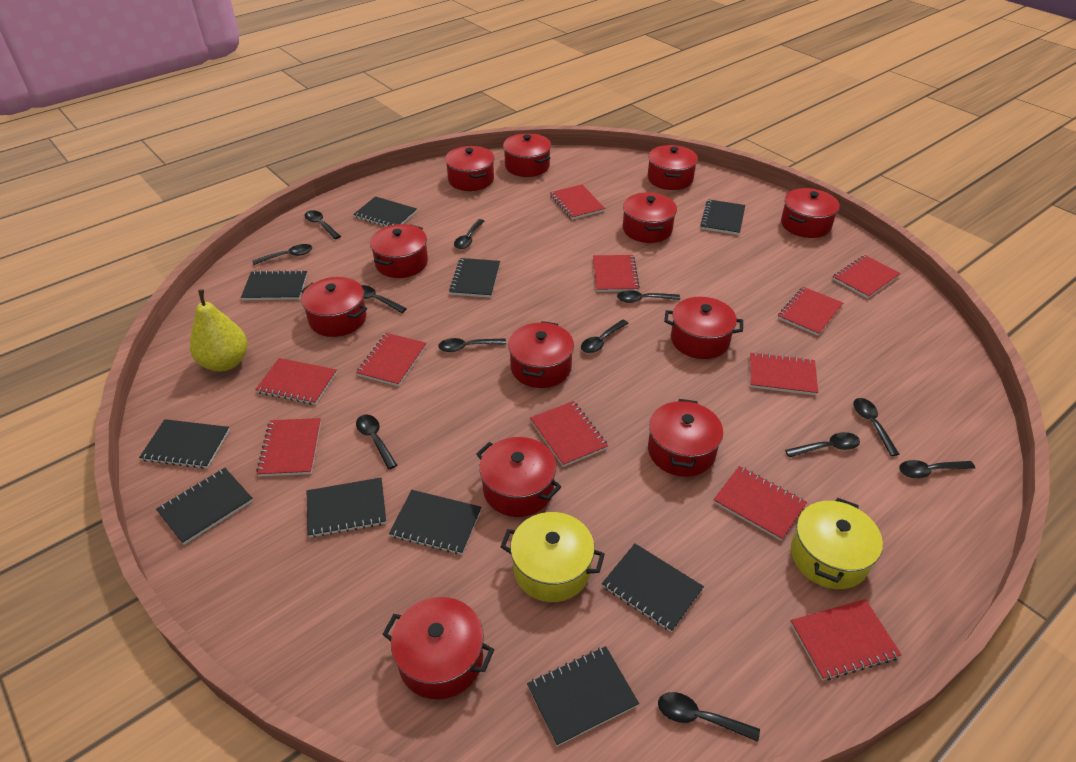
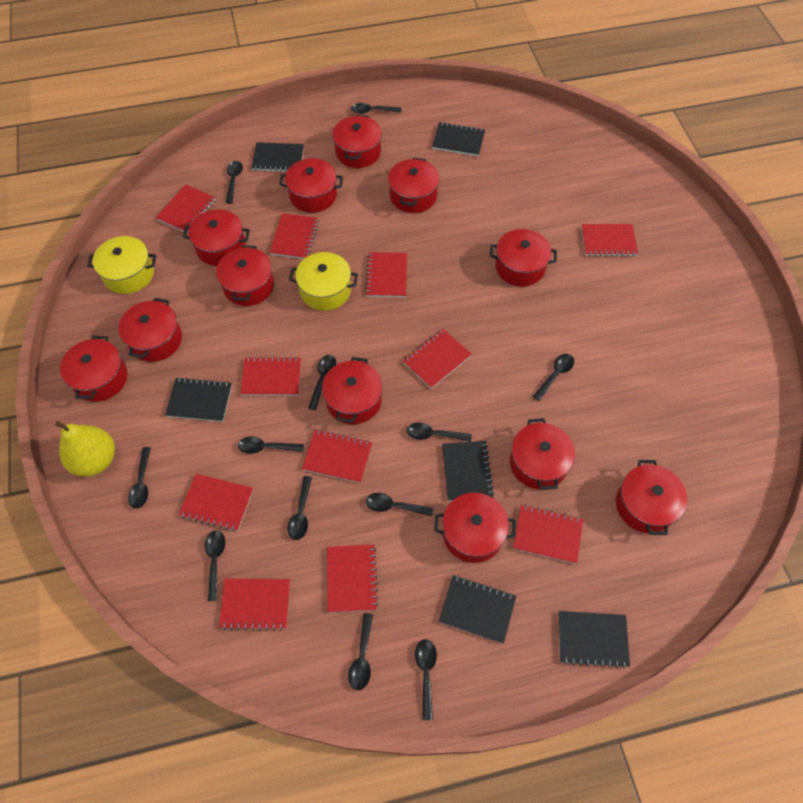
black notebook: [139,419,230,469] [156,468,253,545] [241,270,307,300] [307,478,386,538] [354,196,417,227] [389,490,482,555] [449,258,500,298] [527,646,639,746] [602,544,704,632] [700,199,745,235] = 10 -> [165,377,232,422] [252,142,304,172] [432,122,485,156] [439,575,516,644] [442,441,494,501] [558,611,630,668] = 6

